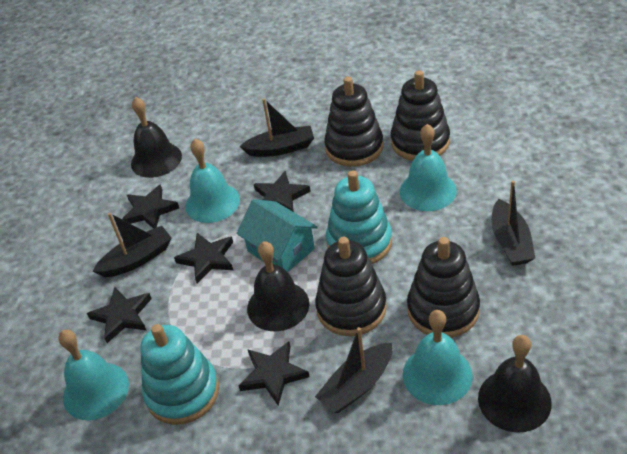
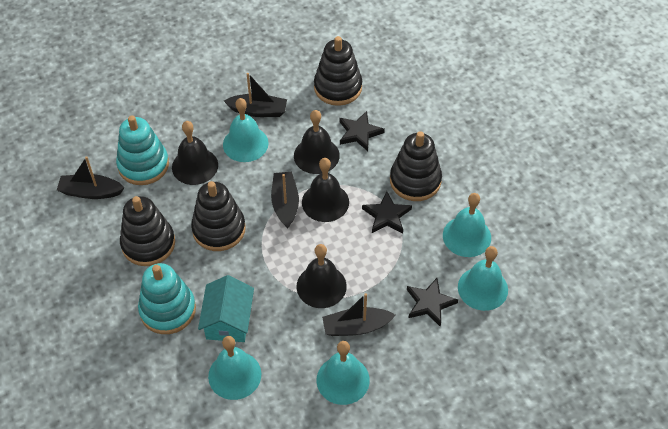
black bell: [131,97,182,178] [247,241,309,332] [478,335,552,433] = 3 -> [172,121,218,185] [294,110,340,174] [297,244,347,308] [302,158,349,222] = 4
black star: [87,287,152,343] [122,184,179,229] [174,233,233,283] [239,341,310,406] [254,171,311,212] = 5 -> [339,111,385,151] [362,191,412,233] [407,278,458,327] = 3
turquoise bell: [58,330,129,420] [185,139,240,223] [400,124,457,211] [403,310,472,405] = 4 -> [208,336,261,400] [223,98,269,162] [317,341,370,405] [443,193,491,257] [458,246,508,311] = 5

